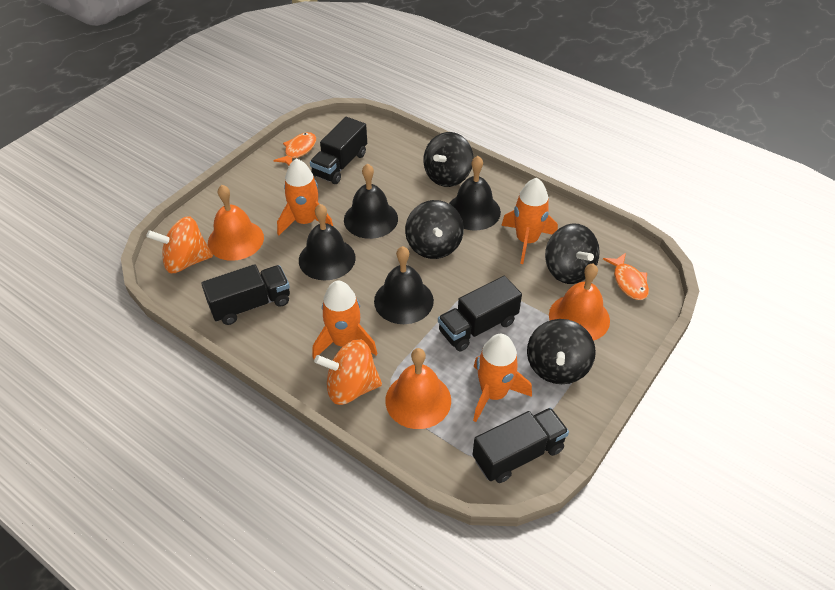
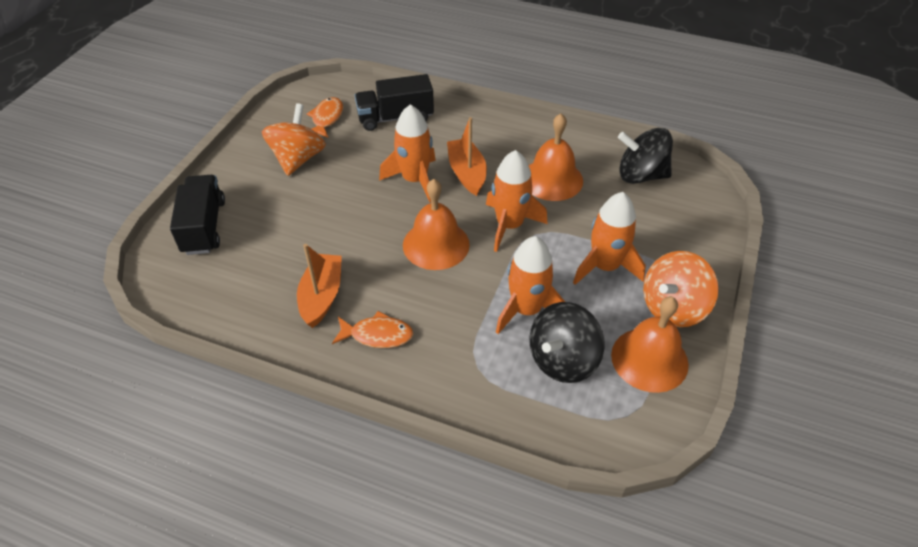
black bell: [299,204,356,280] [344,164,398,239] [374,246,434,324] [449,156,501,231] = 4 -> none = 0
black spinning top: [405,200,464,259] [423,132,474,187] [527,319,596,384] [545,224,600,284] = 4 -> [530,302,605,383] [618,128,673,184] = 2
black truck: [201,264,290,325] [310,117,367,184] [438,276,522,351] [473,408,569,483] = 4 -> [170,175,225,255] [355,74,434,131] = 2
orange boat: none = 0 -> [297,244,342,328] [447,117,487,196] = 2

